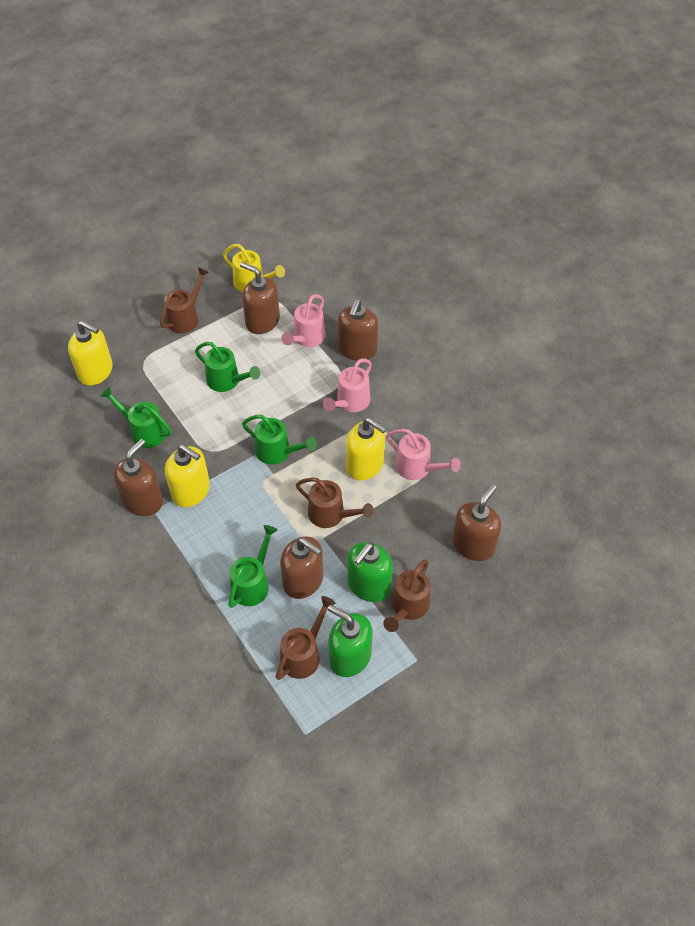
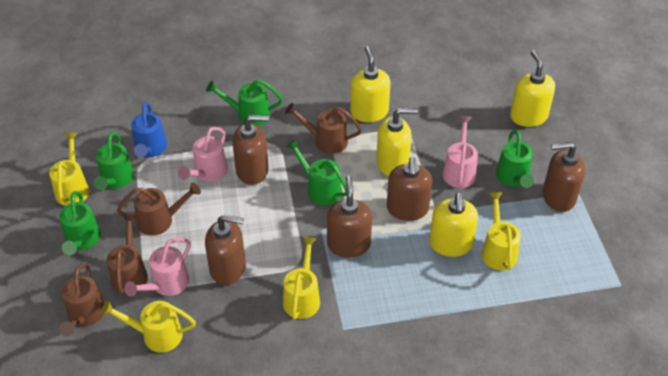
blue watering can: none = 0 -> [131,102,167,157] = 1
green soap dispenser: [328,605,373,677] [348,542,393,602] = 2 -> none = 0
green watering can: [100,386,172,448] [195,342,261,392] [228,525,278,608] [242,415,317,465] = 4 -> [59,191,101,255] [94,132,134,190] [206,79,283,126] [286,139,347,205] [496,130,534,188] = 5
yellow soap dispenser: [68,320,113,386] [165,444,210,507] [346,417,387,481] = 3 -> [350,46,390,122] [376,108,418,177] [429,192,478,257] [510,50,555,127] = 4
yellow watering can: [223,244,285,292] = 1 -> [49,133,89,206] [101,301,196,353] [283,237,320,320] [482,192,521,270] = 4

